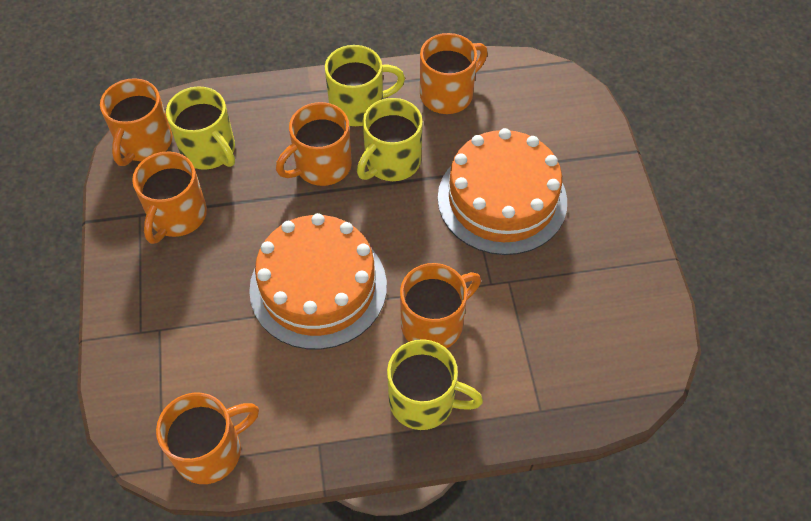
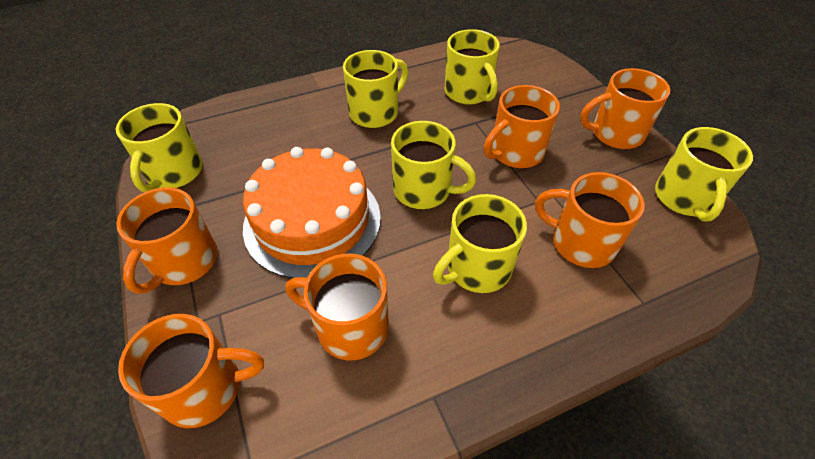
orange cake: [249,213,387,349] [438,128,567,255] = 2 -> [243,147,381,278] = 1
yellow mug: [166,86,235,170] [325,45,405,126] [357,98,423,181] [387,339,483,430] = 4 -> [116,103,203,192] [343,50,408,128] [391,121,476,209] [433,194,527,293] [444,29,500,105] [655,127,753,222] = 6

